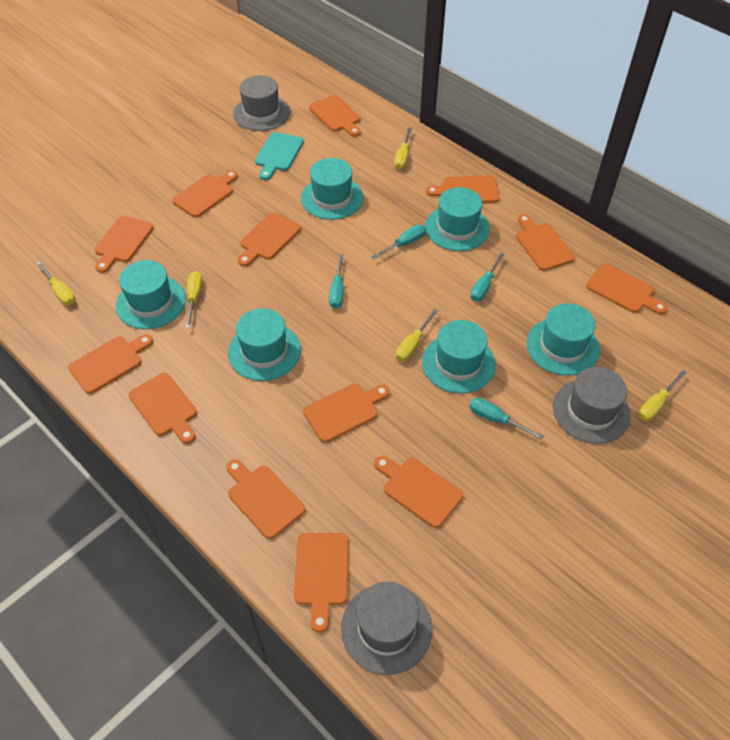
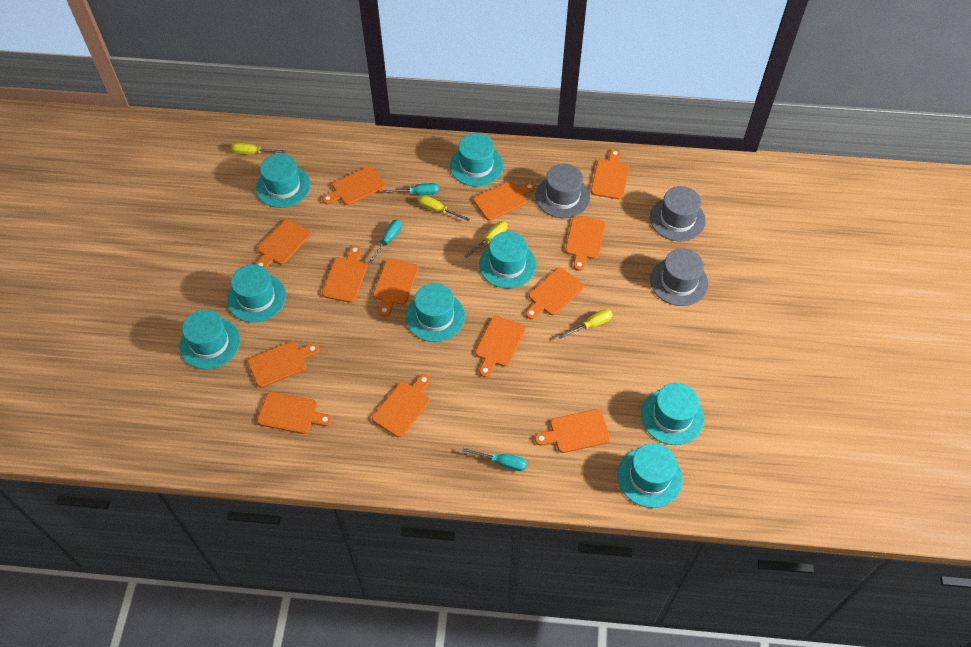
turquoise cutting board: [255,132,304,180] = 1 -> none = 0
turquoise hat: [116,260,186,329] [228,308,301,381] [301,158,363,220] [422,320,496,393] [425,187,490,251] [527,303,600,376] = 6 -> [179,310,240,369] [227,265,286,323] [256,154,310,208] [406,283,465,342] [450,133,503,186] [479,231,536,288] [617,443,683,508] [641,383,704,445] = 8
turquoise screwdriver: [329,254,343,309] [371,225,426,260] [469,398,544,440] [470,253,505,301] = 4 -> [368,220,402,264] [383,183,439,195] [462,448,527,471] = 3
yellow screwdriver: [36,261,75,305] [186,271,202,328] [394,128,412,169] [396,309,438,361] [638,370,687,421] = 5 -> [231,143,286,154] [419,195,470,221] [464,221,508,258] [558,309,613,339] = 4

